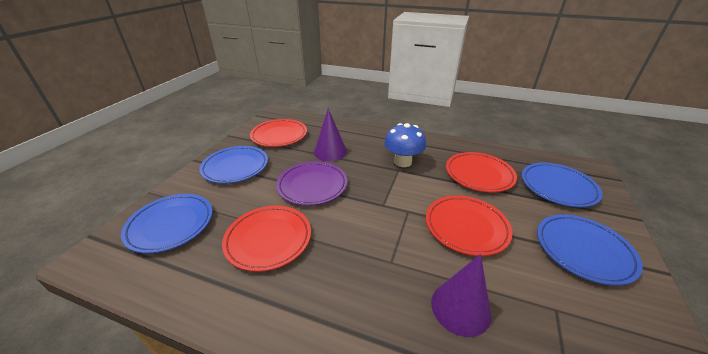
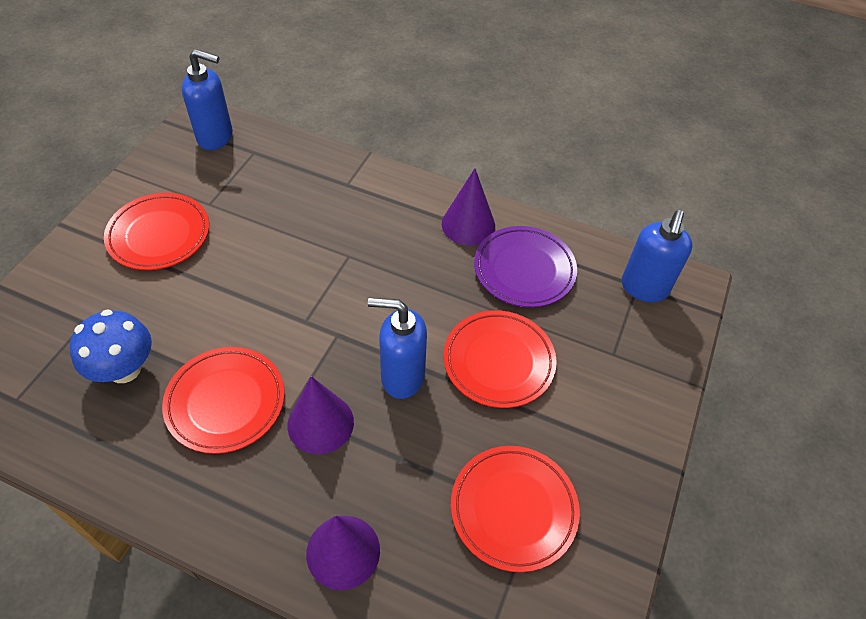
blue plate: [121,194,213,253] [199,146,268,184] [522,163,603,207] [537,214,643,286] = 4 -> none = 0
blue soap dispenser: none = 0 -> [182,49,233,150] [368,298,427,399] [622,210,693,302] = 3
purple cone: [314,108,347,161] [431,254,491,337] = 2 -> [287,376,354,454] [306,516,380,590] [442,168,495,246] = 3

